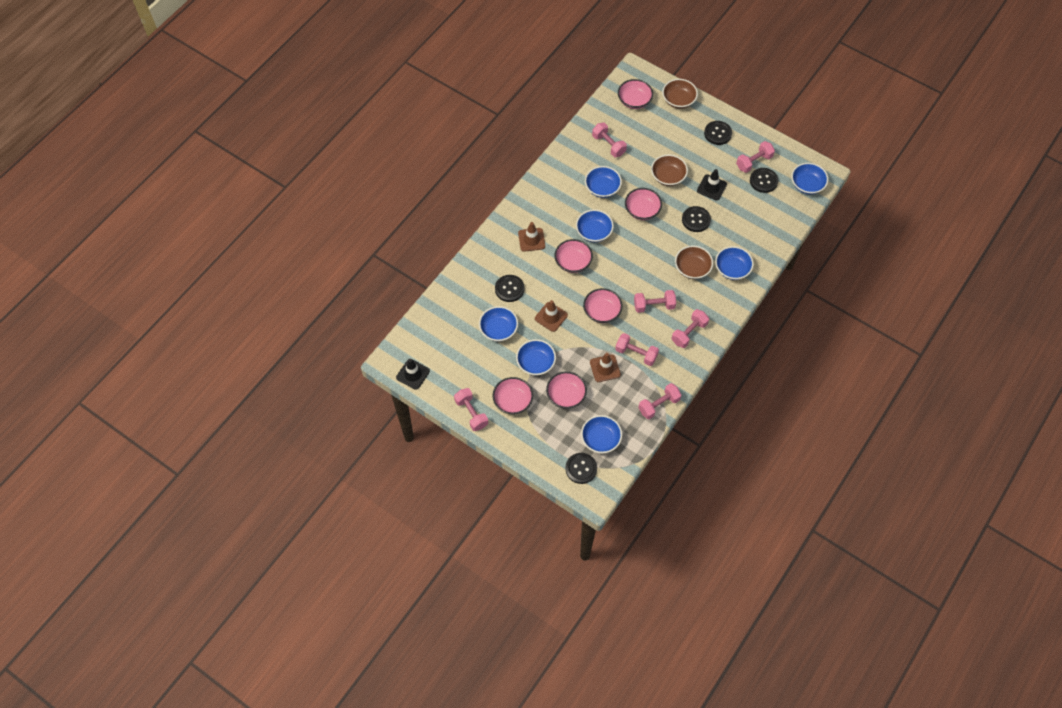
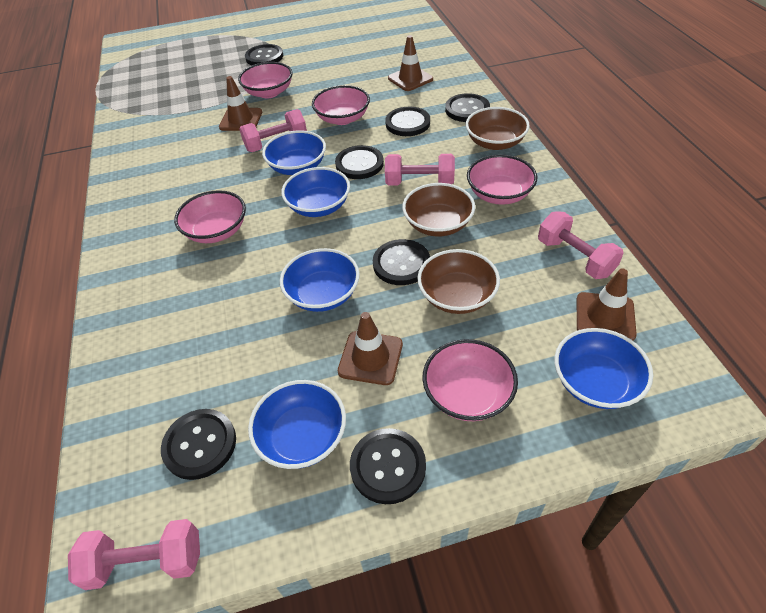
black button: [495,275,525,302] [565,453,597,484] [682,206,711,232] [704,121,732,145] [750,168,779,193] = 5 -> [161,409,236,480] [245,44,283,65] [335,145,384,179] [350,428,426,504] [373,239,430,285] [385,107,430,136] [445,93,490,122] = 7
black traffic cone: [396,359,430,390] [697,169,727,201] = 2 -> none = 0
blue bowl: [479,306,518,341] [516,339,556,375] [576,209,614,242] [581,415,622,453] [585,166,622,198] [715,246,754,280] [791,163,829,194] = 7 -> [248,380,346,469] [262,130,326,175] [280,248,360,312] [281,167,350,217] [554,328,653,409] = 5
brown traffic cone: [518,222,545,252] [535,300,568,332] [590,353,621,382] = 3 -> [219,76,262,131] [338,312,403,385] [388,35,433,91] [577,268,637,341] = 4
pink bowl: [493,377,533,414] [546,372,587,409] [554,239,593,273] [583,288,622,323] [618,79,653,109] [625,188,662,220] = 6 -> [174,190,246,243] [238,62,292,98] [312,85,370,125] [422,339,518,421] [467,155,537,205] = 5
pink dumbbell: [454,388,488,431] [592,123,627,157] [615,333,659,366] [634,290,676,313] [638,383,681,419] [672,309,709,348] [736,141,775,173] = 7 -> [68,519,200,590] [239,109,307,152] [385,154,455,186] [538,212,623,279] = 4

